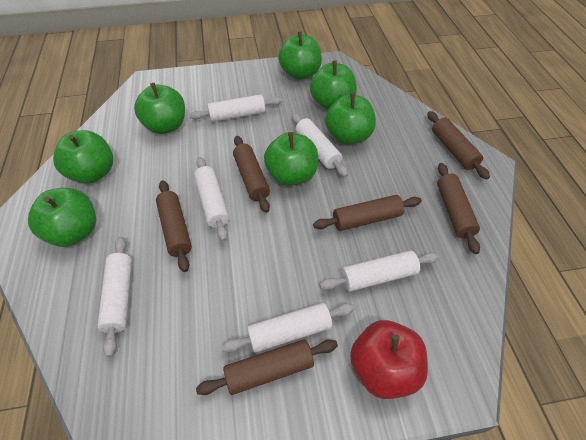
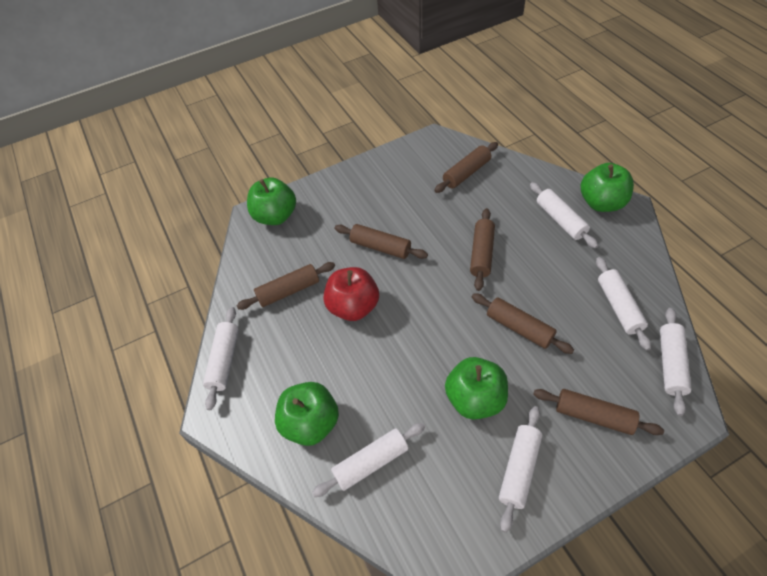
green apple: [28,188,96,247] [53,130,113,184] [134,83,185,134] [264,132,318,186] [278,32,322,80] [310,60,357,110] [325,93,376,145] = 7 -> [247,177,296,225] [275,382,339,446] [445,357,508,420] [581,163,634,212] = 4

